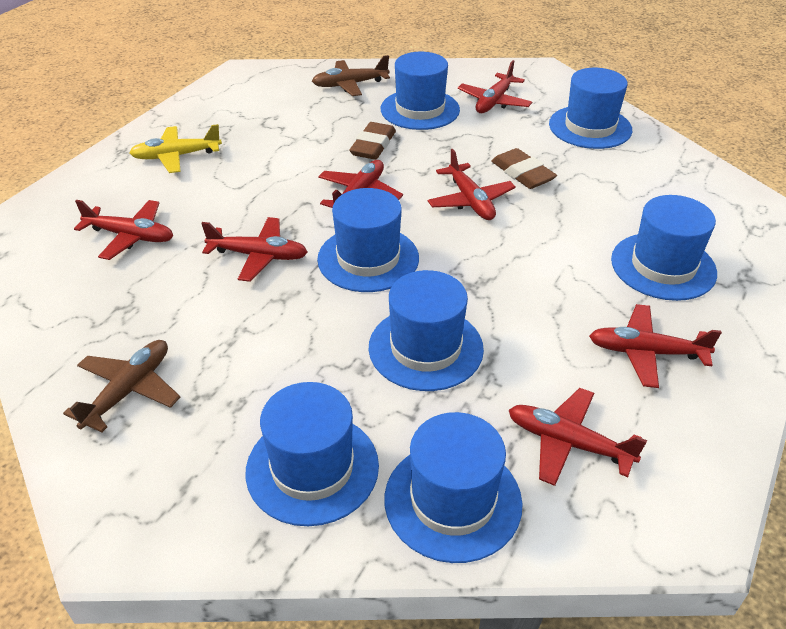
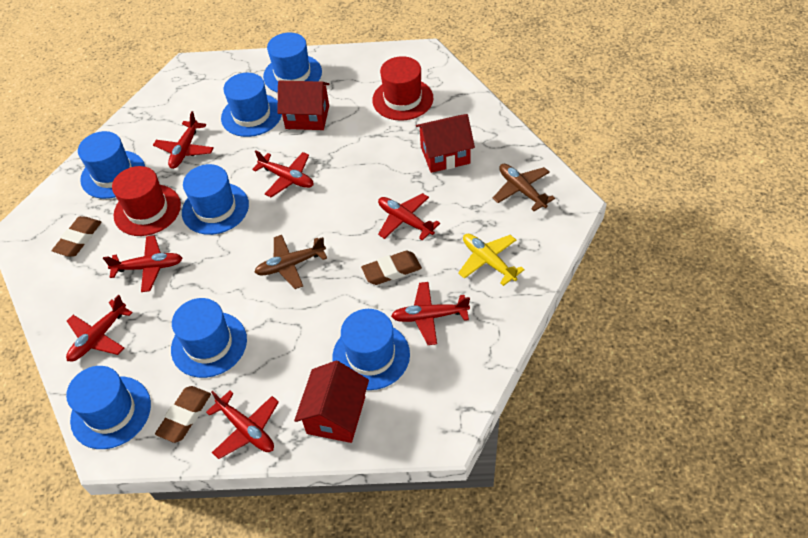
brown eraser: [349,122,396,160] [491,148,557,189] = 2 -> [52,216,101,257] [155,386,211,443] [361,250,422,285] = 3
red hat: none = 0 -> [112,166,181,236] [372,56,433,121] = 2
red house: none = 0 -> [277,81,329,130] [294,361,369,443] [416,114,475,173] = 3

